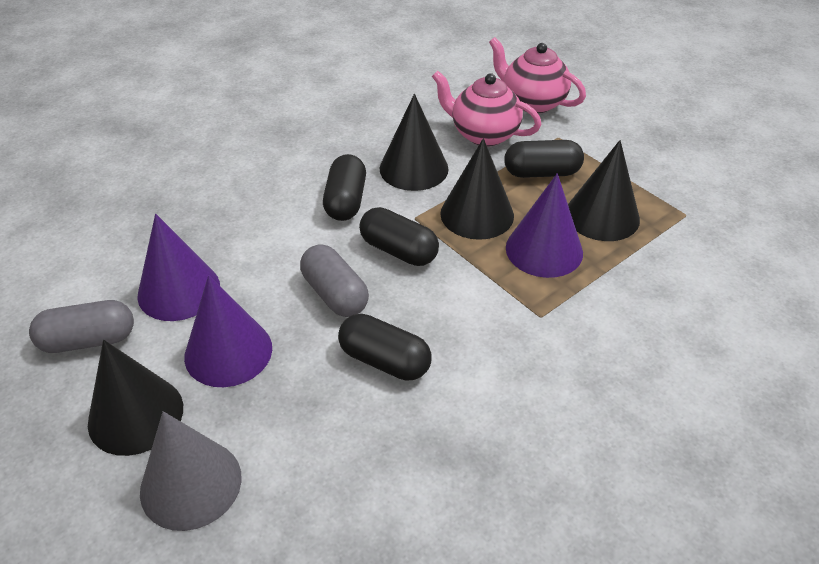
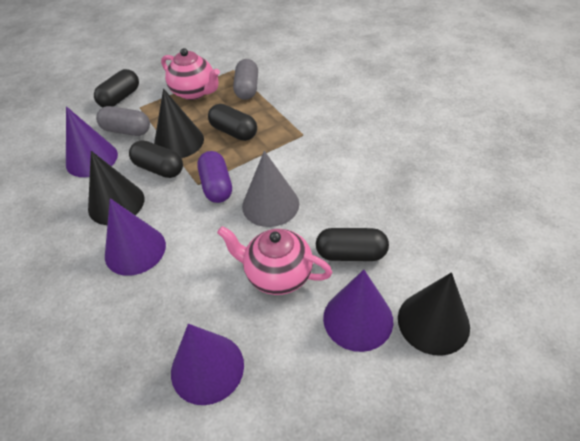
black cone: [88,340,183,456] [380,94,449,191] [440,138,514,240] [568,140,640,241] = 4 -> [88,151,144,225] [154,88,204,158] [398,272,470,356] = 3
purple capsule: none = 0 -> [197,151,232,203] = 1
purple cone: [137,214,220,321] [184,275,272,387] [506,173,583,278] = 3 -> [66,106,118,177] [105,198,166,276] [171,324,244,405] [323,270,393,352] = 4

